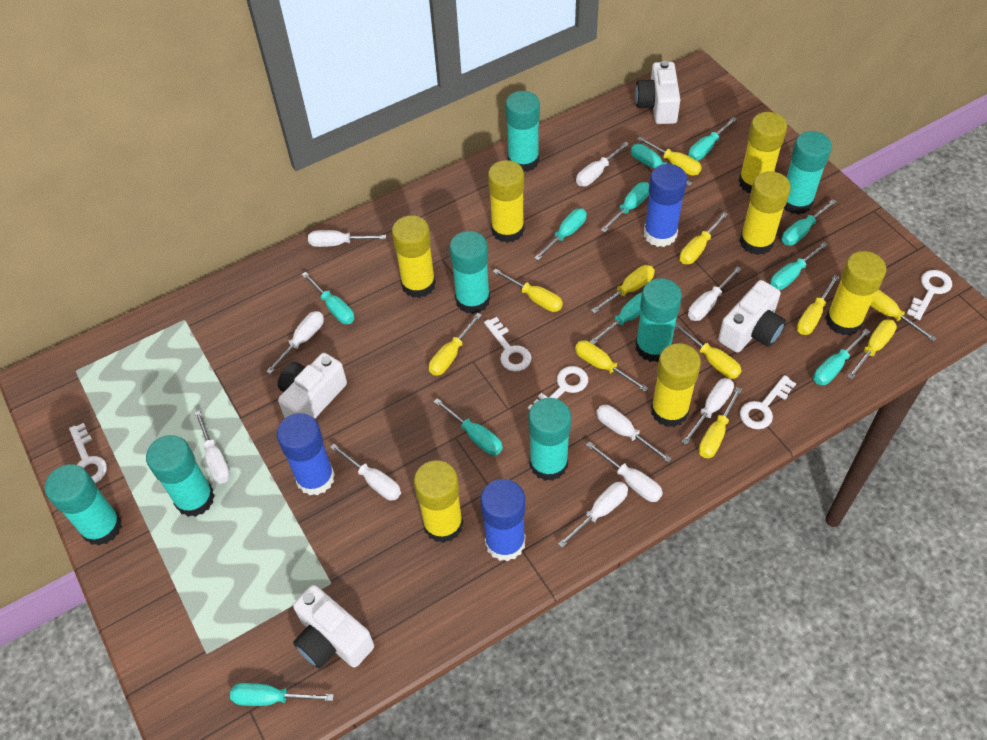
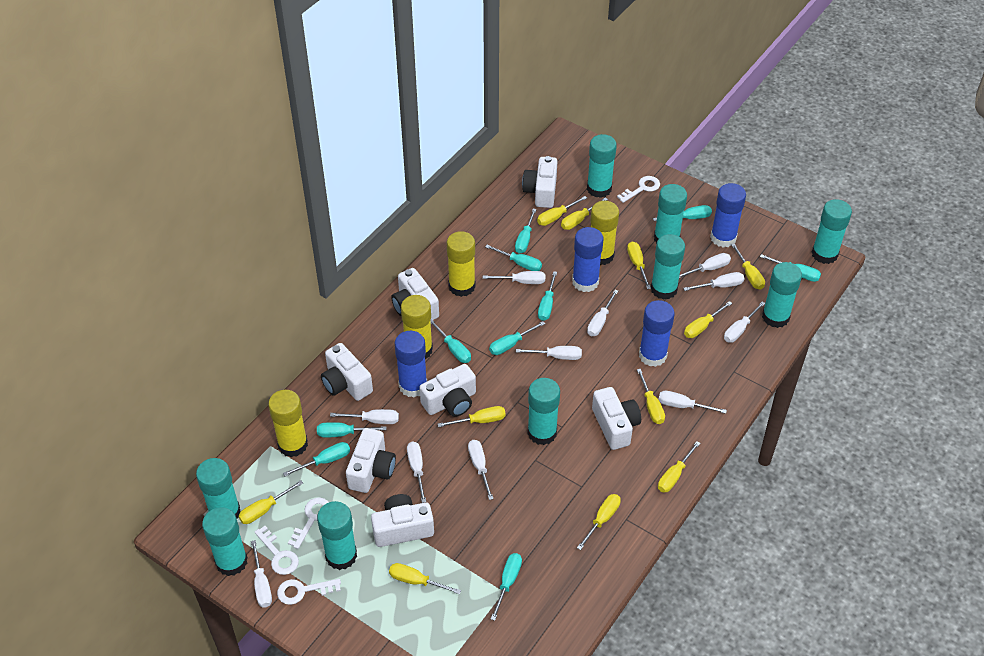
blue glue stick: [277,413,335,495] [480,479,525,561] [644,164,687,247] = 3 -> [395,331,427,397] [572,227,603,292] [639,300,675,367] [710,183,746,248] = 4
turquoise glue stick: [45,464,122,546] [146,435,215,517] [449,231,490,314] [506,91,540,172] [528,398,571,481] [635,278,682,362] [784,131,832,215] = 7 -> [196,458,241,518] [202,507,248,576] [317,501,357,570] [527,378,560,445] [587,134,617,198] [651,234,685,299] [654,184,687,244] [762,262,802,328] [812,199,852,264] = 9
turquoise screwdriver: [230,683,334,706] [302,272,354,324] [434,398,503,455] [534,208,587,261] [590,292,642,344] [601,182,649,233] [631,144,693,186] [688,117,737,161] [770,242,828,290] [782,199,837,245] [813,329,870,385] = 11 -> [283,442,350,477] [317,422,386,437] [430,319,471,363] [485,245,542,271] [489,321,546,355] [491,553,522,621] [515,209,537,254] [538,271,557,321] [653,205,712,221] [760,254,821,282] = 10
white camera: [278,353,347,419] [293,585,374,669] [635,61,680,124] [718,280,786,353] = 4 -> [321,343,373,401] [346,428,396,493] [371,494,434,547] [391,268,439,320] [419,364,476,417] [522,156,557,208] [592,387,641,450] = 7
white key: [69,423,107,483] [484,317,532,371] [528,366,588,410] [740,375,796,429] [907,270,952,320] = 5 -> [255,526,299,575] [277,579,341,605] [288,497,329,549] [617,176,660,203] = 4
white screwdriver: [194,410,230,484] [266,311,324,374] [308,230,386,247] [330,444,401,500] [558,482,628,548] [576,142,629,186] [586,442,663,502] [596,405,672,463] [682,378,734,445] [688,266,742,321] = 10 -> [251,540,272,607] [330,409,399,424] [407,442,426,503] [468,440,493,500] [483,271,545,284] [516,346,582,360] [587,290,618,336] [659,391,727,414] [679,253,731,278] [683,272,745,291] [724,302,765,343] = 11
yellow glue stick: [392,215,436,298] [414,460,463,543] [488,160,524,243] [651,343,701,427] [739,112,787,193] [740,171,791,255] [825,251,886,335] = 7 -> [268,390,308,457] [401,295,433,360] [447,231,476,297] [590,201,619,265] = 4

